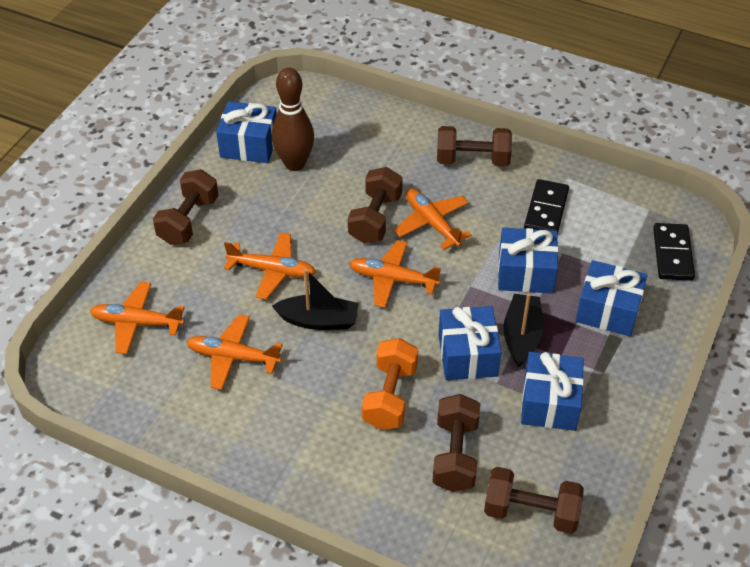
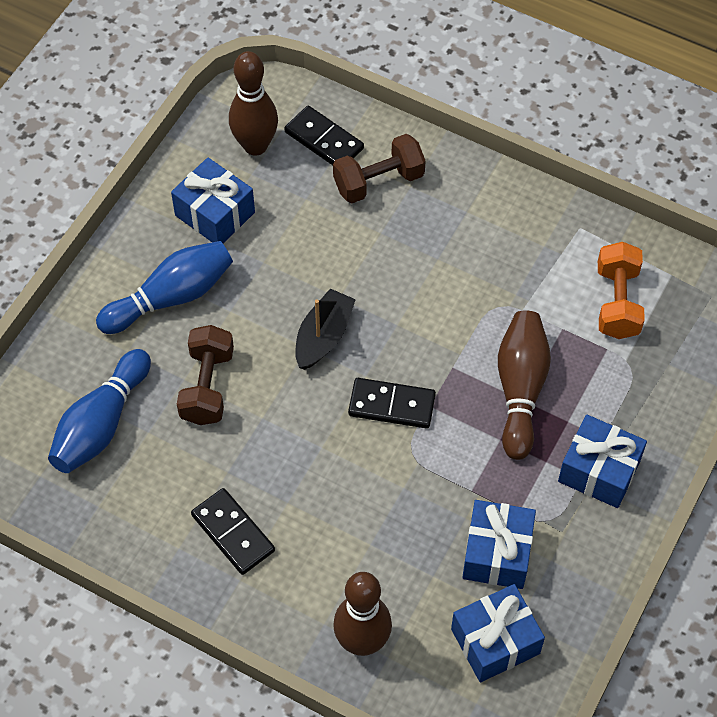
black boat: [272,269,359,330] [504,293,543,367] = 2 -> [295,289,356,370] = 1
black domino: [524,179,569,234] [653,223,695,281] = 2 -> [191,488,275,575] [284,106,364,165] [348,378,436,429] = 3
blue bowling pin: none = 0 -> [48,349,151,473] [96,241,233,334] = 2
blue gift: [216,101,277,163] [438,306,501,380] [498,228,558,294] [521,352,584,431] [575,260,647,336] = 5 -> [171,157,255,243] [451,584,545,682] [462,500,536,589] [558,414,647,508] = 4
brown bowling pin: [272,67,314,171] = 1 -> [229,51,278,156] [333,572,392,656] [498,310,551,460] = 3
brown dumbbell: [153,169,219,245] [348,167,403,244] [432,394,480,492] [437,126,512,166] [484,467,584,534] = 5 -> [177,325,234,425] [333,134,426,203] = 2
orange plane: [90,282,185,354] [187,314,283,390] [224,232,316,299] [349,240,441,308] [394,188,472,250] = 5 -> none = 0

